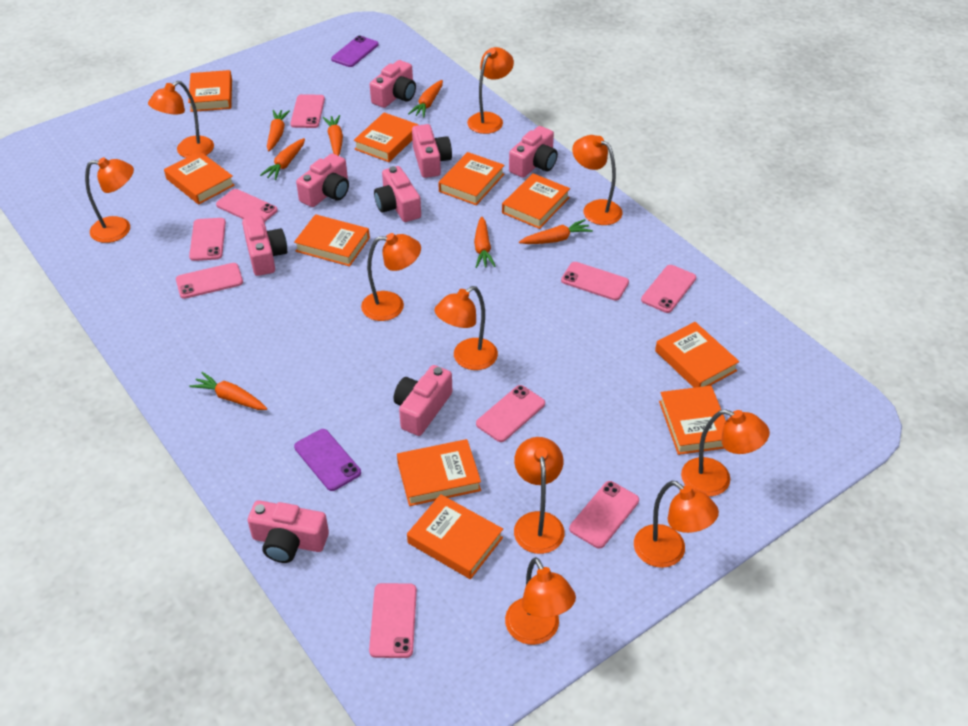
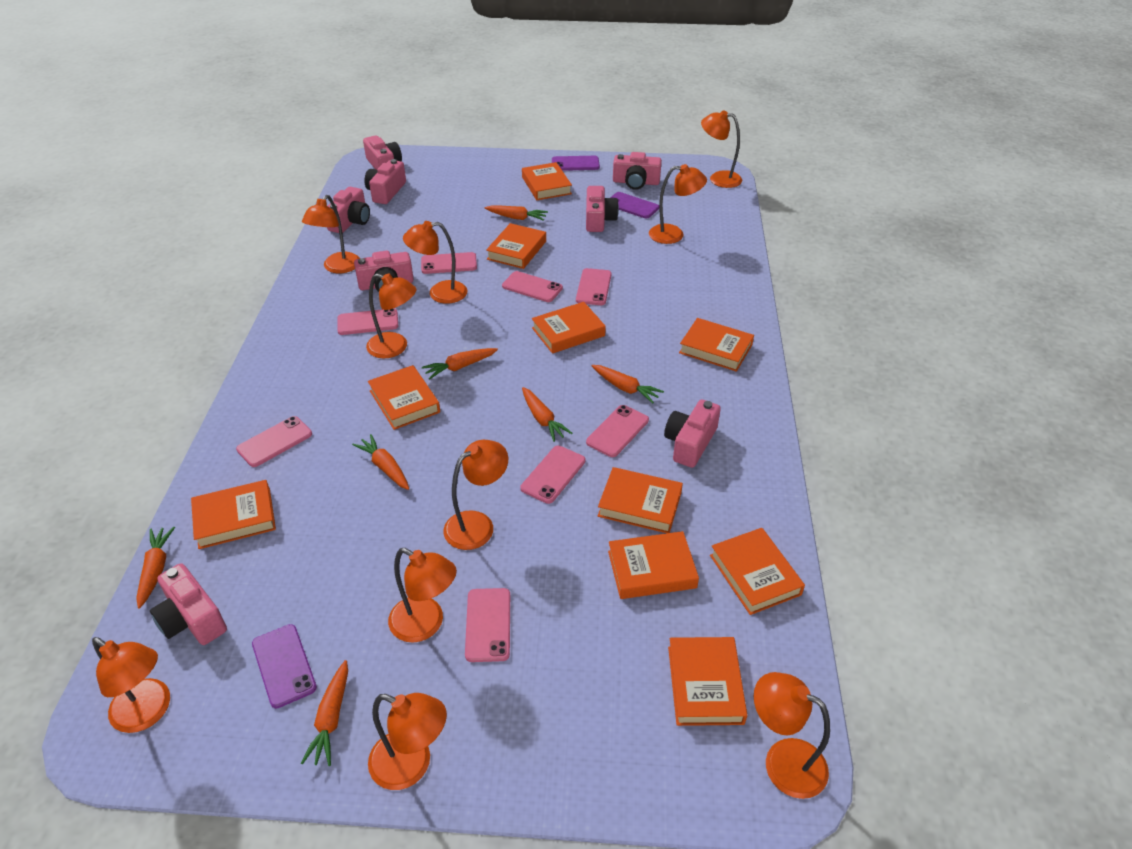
pink phone: [176,263,243,299] [189,218,226,261] [216,189,278,222] [290,94,325,128] [369,583,417,658] [476,385,545,442] [561,262,629,301] [569,481,639,549] [641,265,696,313] = 9 -> [236,416,312,467] [337,308,398,335] [421,252,477,274] [465,588,510,662] [502,271,563,302] [520,446,585,504] [576,268,612,305] [586,405,649,457] = 8
purple phone: [294,429,361,491] [331,36,378,67] = 2 -> [252,624,317,708] [552,156,600,171] [610,192,659,218] = 3

